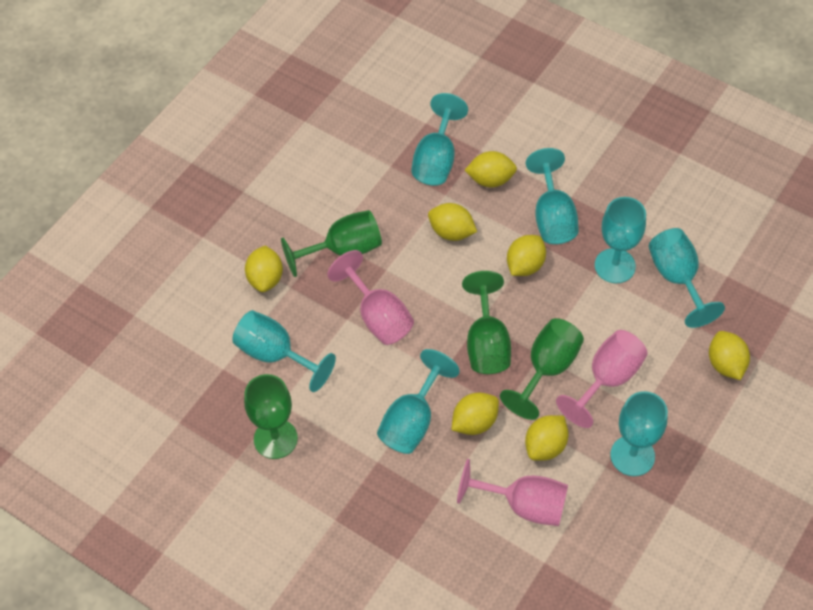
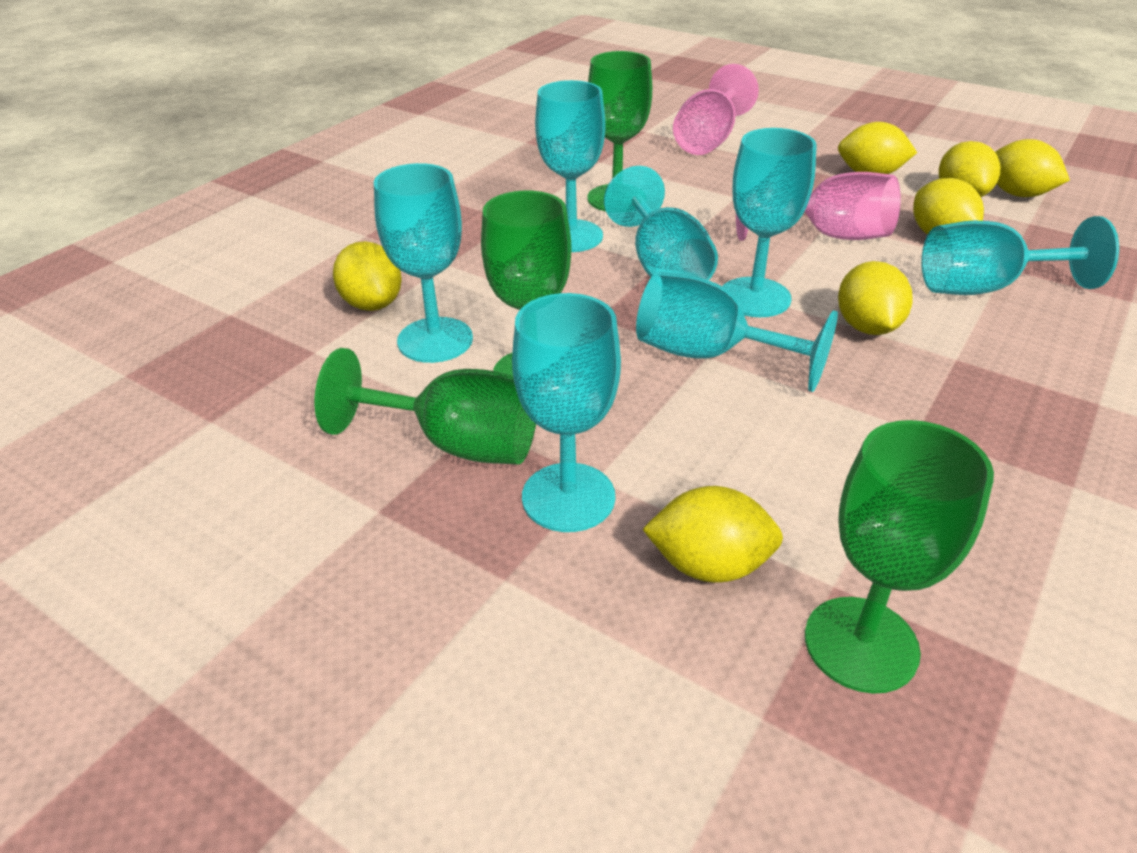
pink goblet: [327,250,414,345] [457,459,568,526] [556,330,648,428] = 3 -> [673,64,759,155] [736,172,901,241] = 2

